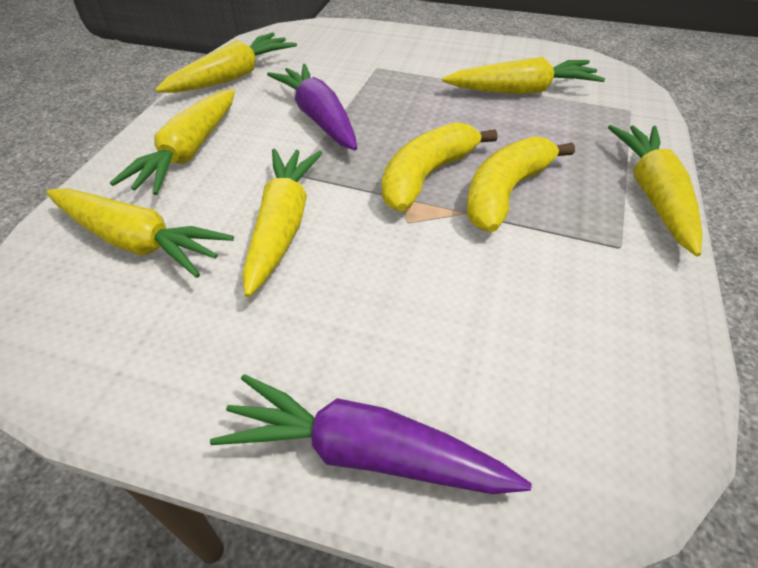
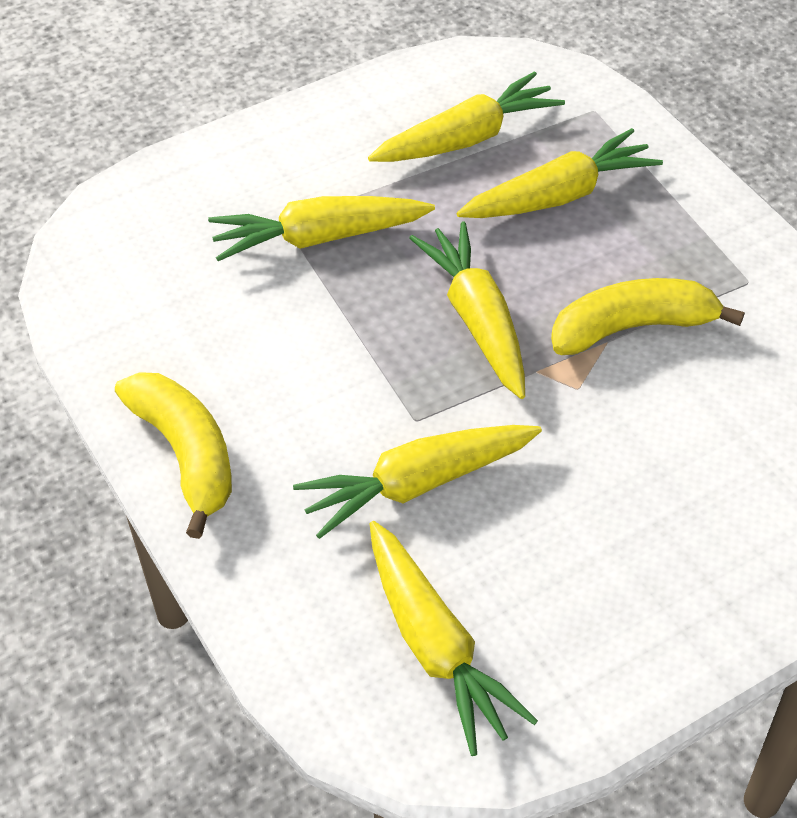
purple carrot: [210,374,532,494] [267,64,357,150] = 2 -> none = 0

